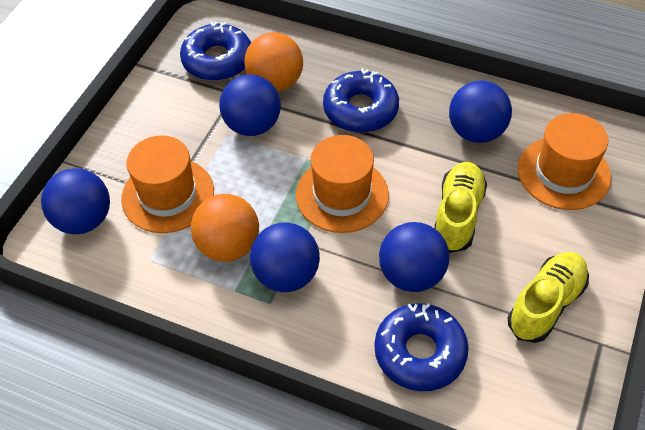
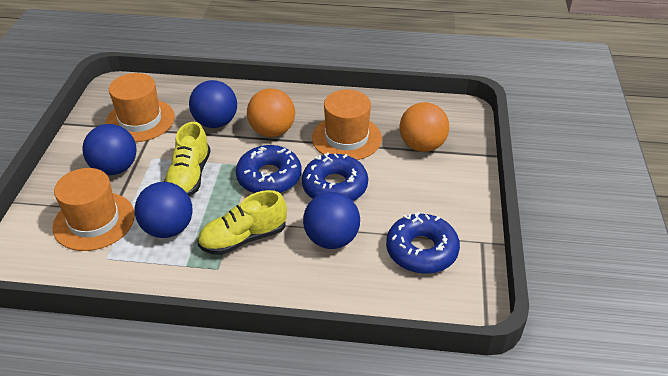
blue ball: [41,168,110,234] [219,75,281,136] [250,222,320,292] [379,222,449,292] [449,81,512,143] = 5 -> [82,124,136,175] [134,182,193,238] [189,80,237,128] [303,192,360,249] = 4

